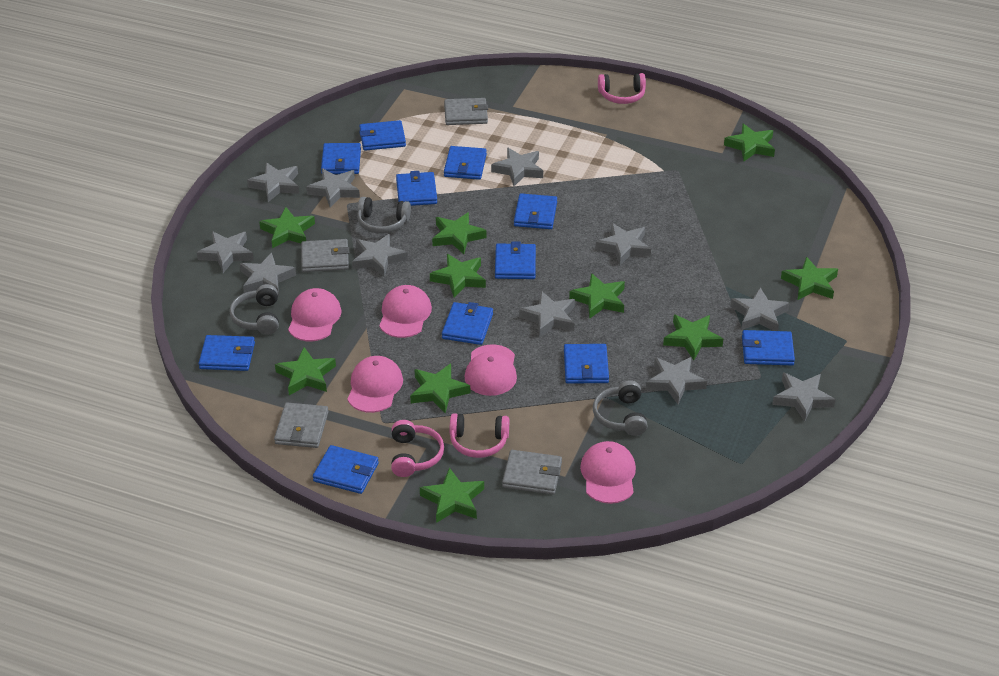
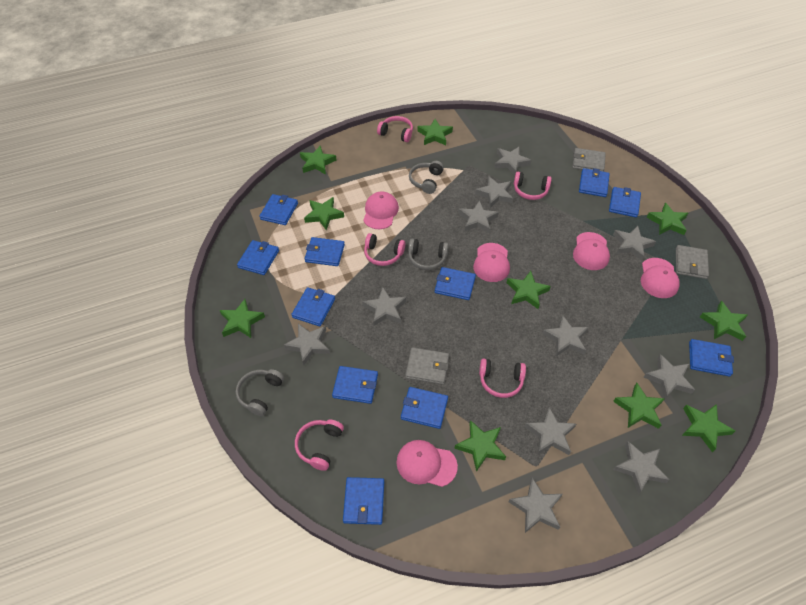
grey wallet: [274,402,328,448] [301,239,349,272] [444,98,488,125] [502,450,562,494] = 4 -> [405,347,449,385] [572,148,606,172] [676,245,709,279] = 3
pink headphones: [391,420,444,477] [450,413,509,458] [598,73,646,104] = 3 -> [295,420,344,471] [364,233,405,266] [377,116,413,142] [479,358,526,398] [514,172,552,200] = 5

